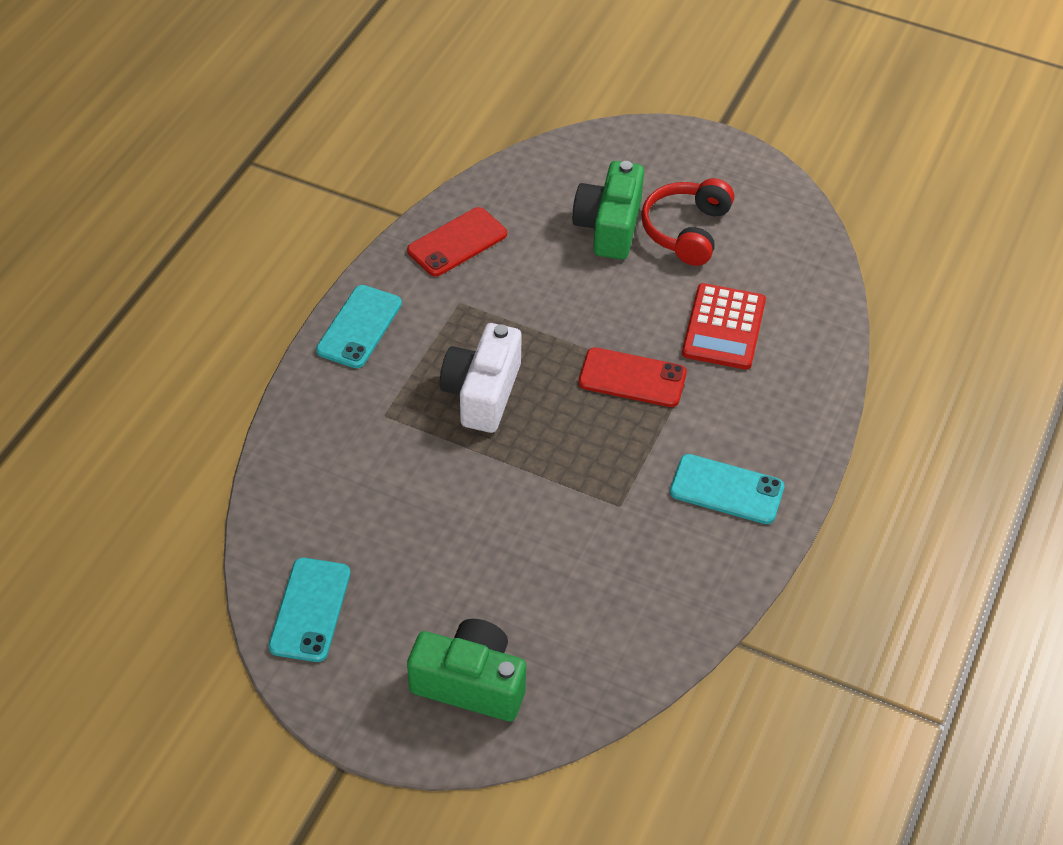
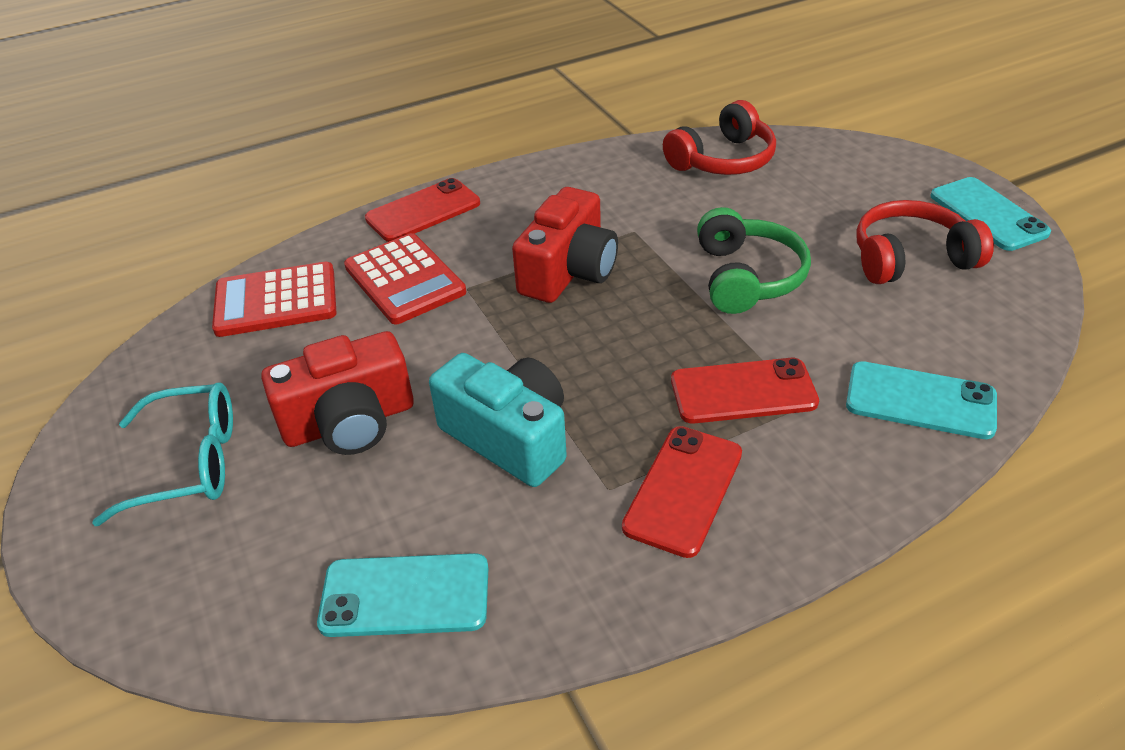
green camera: [407,619,526,721] [573,161,644,260] = 2 -> none = 0
green headphones: none = 0 -> [697,207,811,314] = 1
red calculator: [682,283,766,370] = 1 -> [212,262,336,337] [344,233,466,324] = 2
red camera: none = 0 -> [261,331,414,455] [512,187,618,303] = 2
red headphones: [641,178,734,266] = 1 -> [663,100,776,175] [856,200,994,284] = 2
red phone: [407,207,507,277] [579,347,687,407] = 2 -> [365,178,480,242] [622,426,742,558] [671,358,819,423] = 3
turquoise camera: none = 0 -> [429,353,567,487] = 1
turquoise glasses: none = 0 -> [92,382,233,526] = 1
white camera: [440,323,522,433] = 1 -> none = 0

